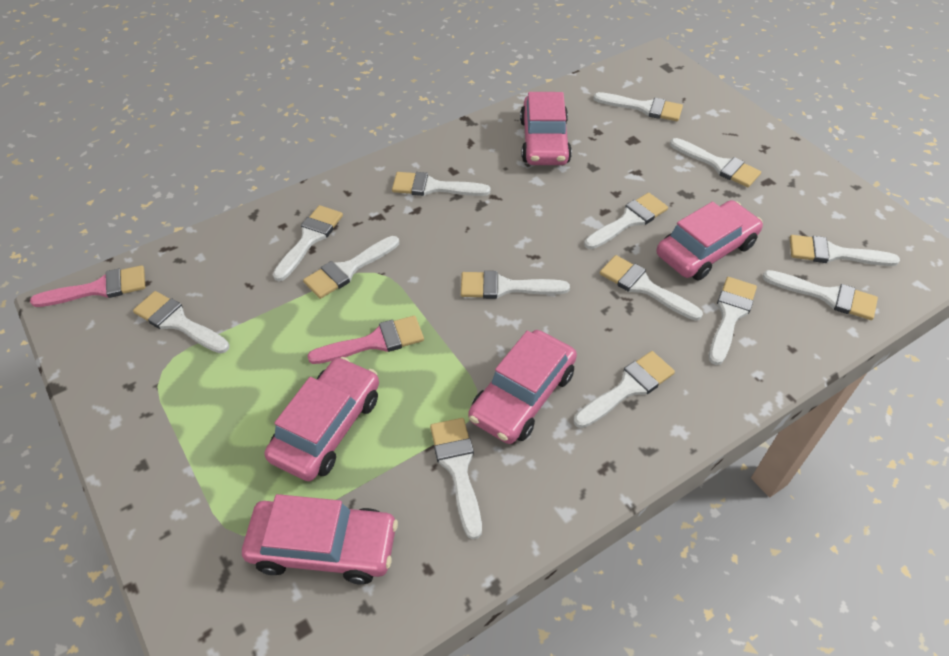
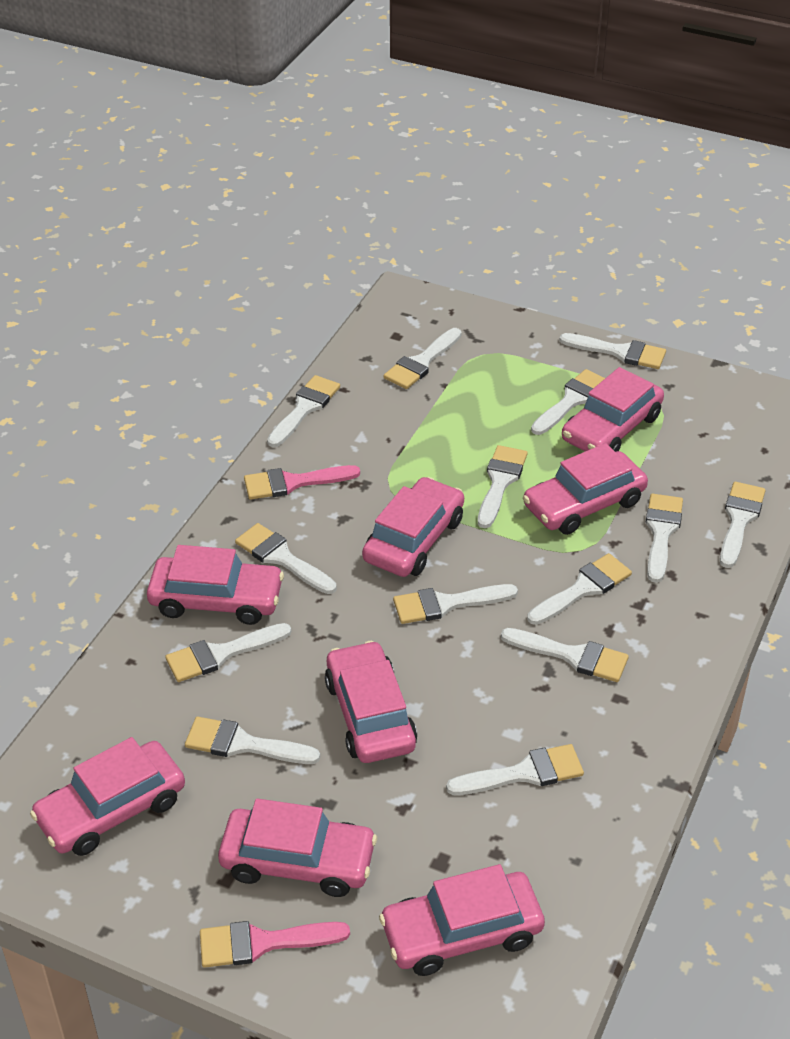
pink car: [242,494,398,584] [264,357,379,481] [468,330,577,444] [520,92,572,165] [657,200,763,280] = 5 -> [30,737,185,856] [147,545,284,625] [218,798,377,897] [325,641,417,763] [362,477,464,577] [379,864,545,976] [523,443,648,535] [562,367,664,452] = 8

